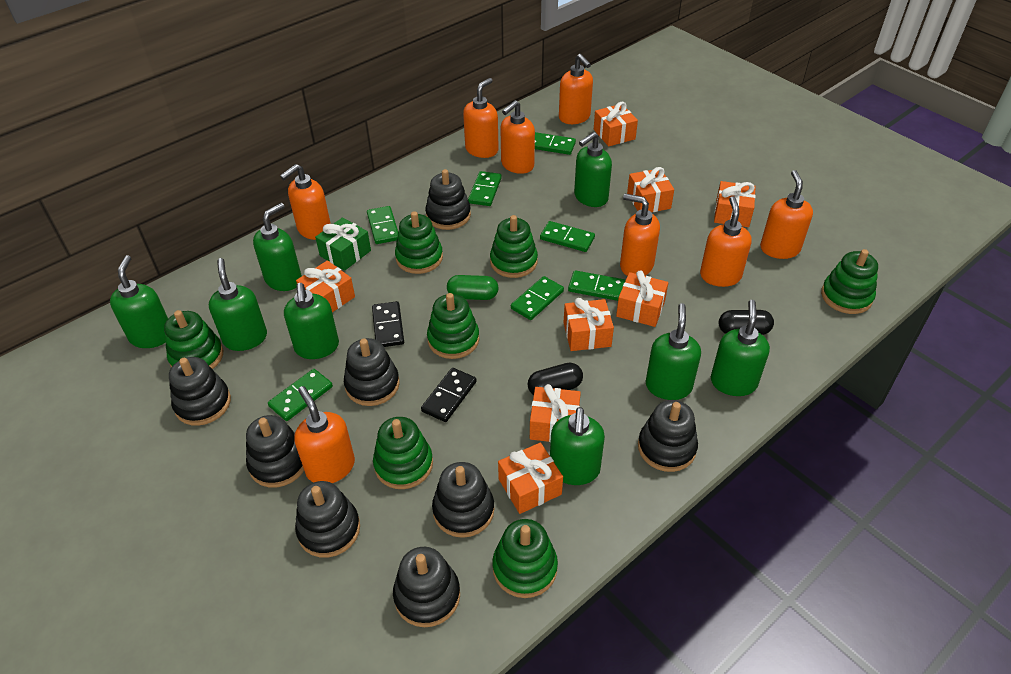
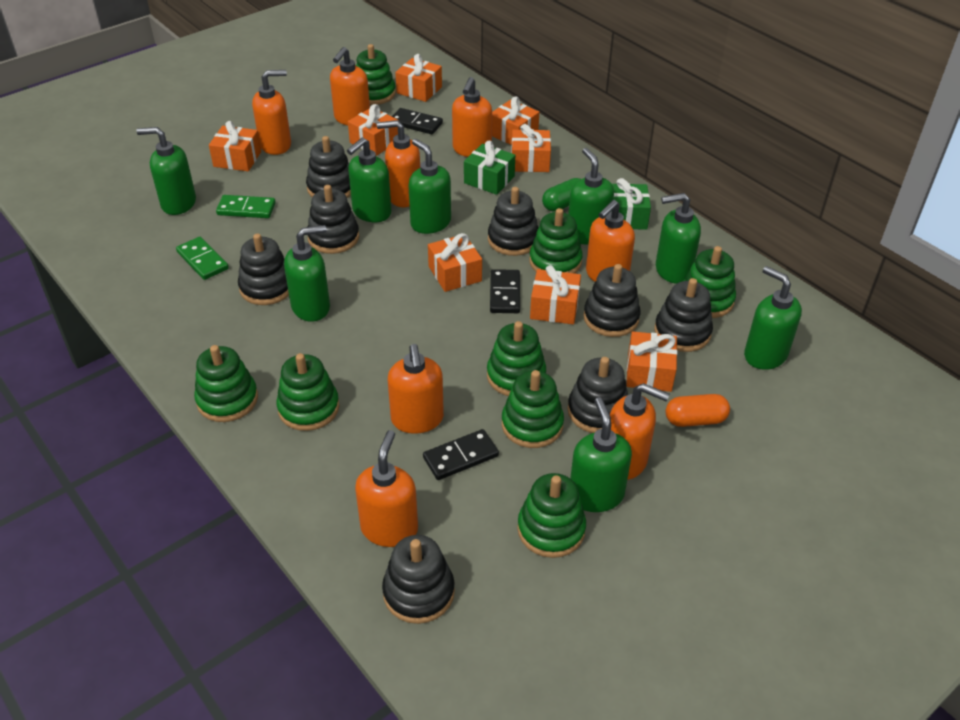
black capsule: [528,363,583,395] [719,310,774,335] = 2 -> none = 0
black domino: [372,301,404,347] [421,368,477,422] = 2 -> [392,108,443,134] [423,429,499,480] [490,269,520,313] = 3
green domino: [268,369,333,421] [367,206,398,244] [468,171,502,206] [511,276,564,320] [535,132,576,155] [540,221,595,252] [568,270,625,301] = 7 -> [176,237,229,280] [216,195,276,218] = 2
green gift: [315,217,371,271] = 1 -> [464,140,515,195] [612,178,651,230] = 2
green stacking toy: [164,310,223,369] [373,417,433,489] [395,211,443,274] [427,293,479,359] [490,215,538,278] [492,519,558,598] [821,249,878,314] = 7 -> [194,345,258,422] [276,353,339,431] [356,44,396,105] [487,321,546,396] [502,370,564,448] [517,473,586,558] [529,208,583,274] [684,246,736,318] = 8
orange capsule: none = 0 -> [666,394,730,427] = 1

